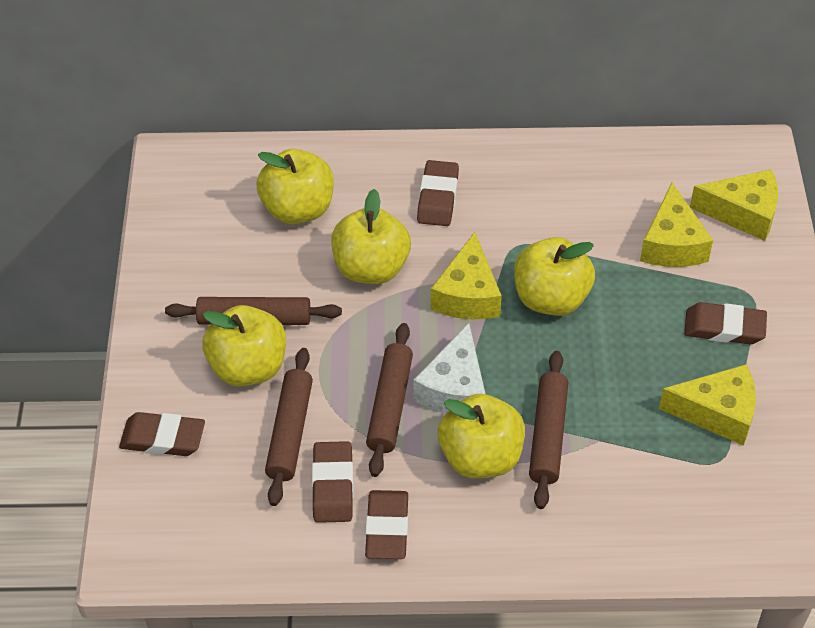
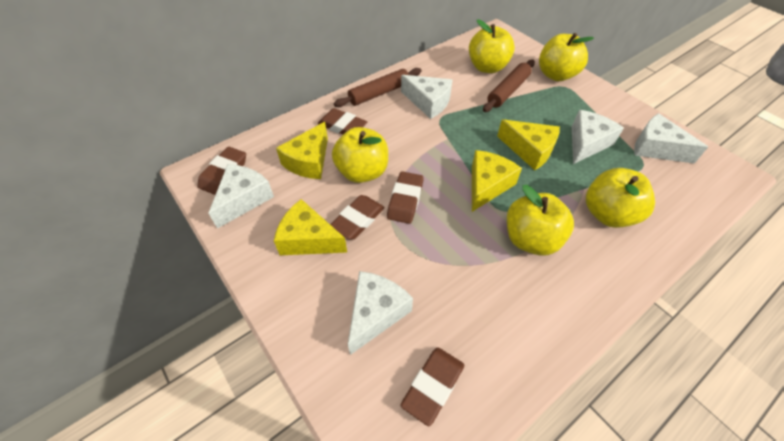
brown rolling pin: [165,297,342,325] [265,348,313,506] [366,323,413,477] [529,351,568,509] = 4 -> [334,68,421,107] [483,59,535,112] = 2
white cheese: [413,323,485,413] = 1 -> [208,164,274,229] [348,271,413,355] [401,75,452,119] [572,110,624,164] [634,113,708,164] = 5

